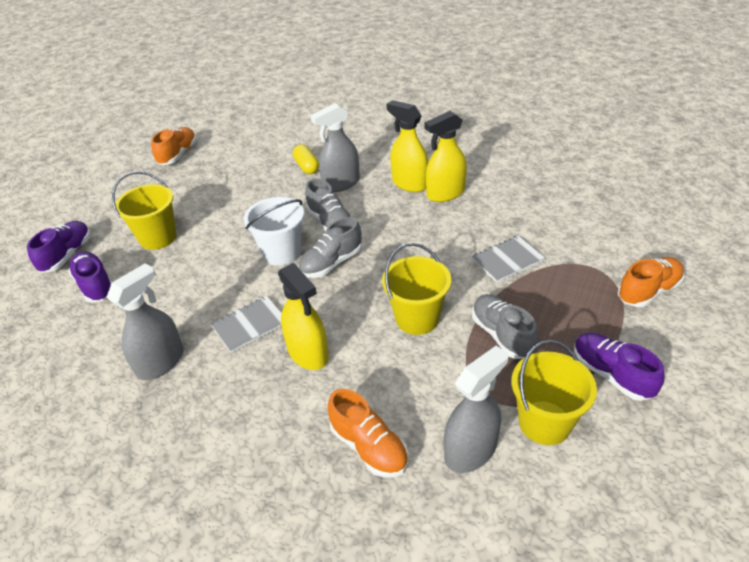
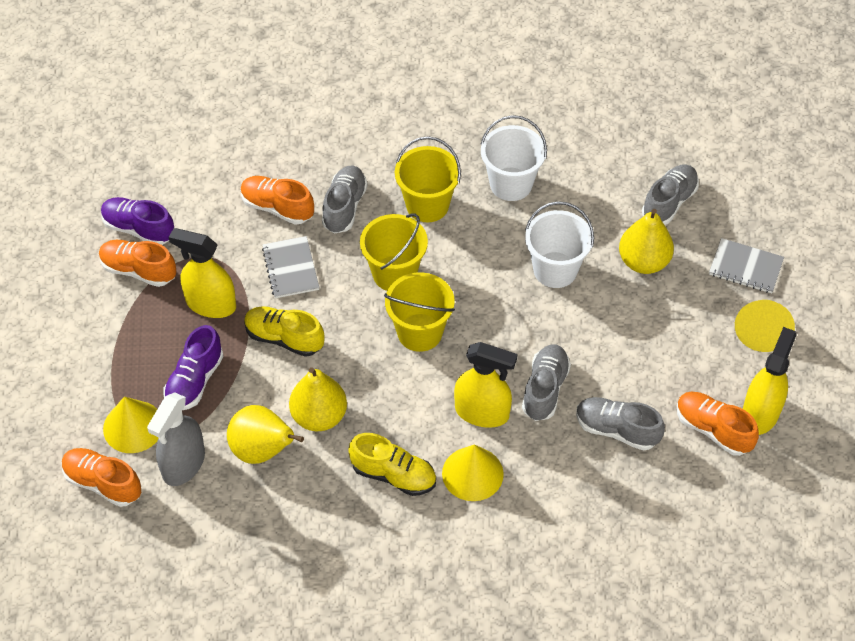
grey shoe: [298,217,362,278] [305,178,352,231] [472,294,538,359] = 3 -> [322,166,368,234] [522,344,571,421] [576,397,665,451] [642,164,699,225] = 4
grey spray bottle: [106,263,184,380] [310,103,360,192] [444,346,508,473] = 3 -> [147,392,205,486] = 1
orange shoe: [151,127,197,165] [327,389,409,477] [618,257,684,307] = 3 -> [62,448,141,507] [99,240,176,287] [241,176,314,225] [677,391,759,456] = 4
purple shoe: [27,221,91,273] [68,252,112,303] [574,333,665,401] = 3 -> [101,197,174,245] [163,325,223,410] = 2
white bucket: [244,197,304,266] = 1 -> [481,115,547,201] [525,201,594,288] = 2
yellow capsule: [293,145,319,174] = 1 -> none = 0
yellow cone: none = 0 -> [103,396,158,453] [442,444,504,501] [735,300,795,352] = 3
yellow pear: none = 0 -> [227,405,304,464] [289,367,347,431] [619,209,674,274] = 3
yellow shoe: none = 0 -> [244,306,325,357] [348,433,436,496] = 2

